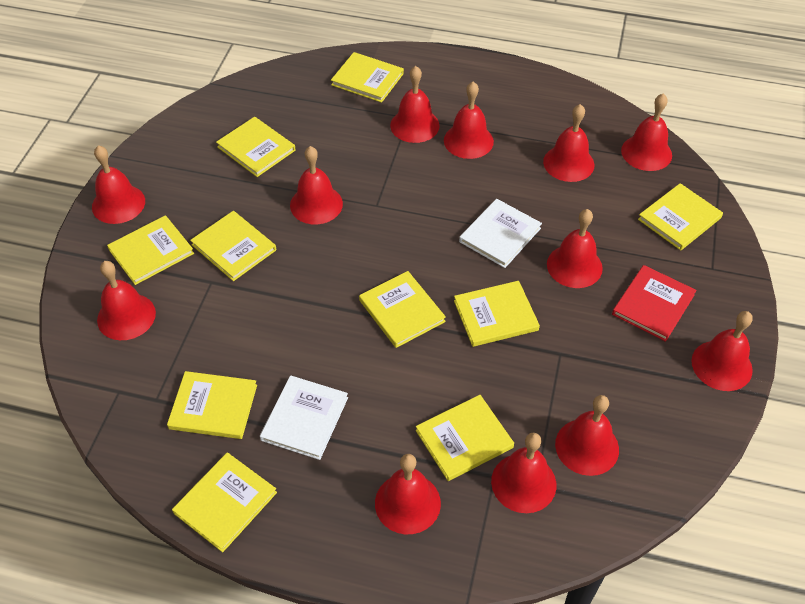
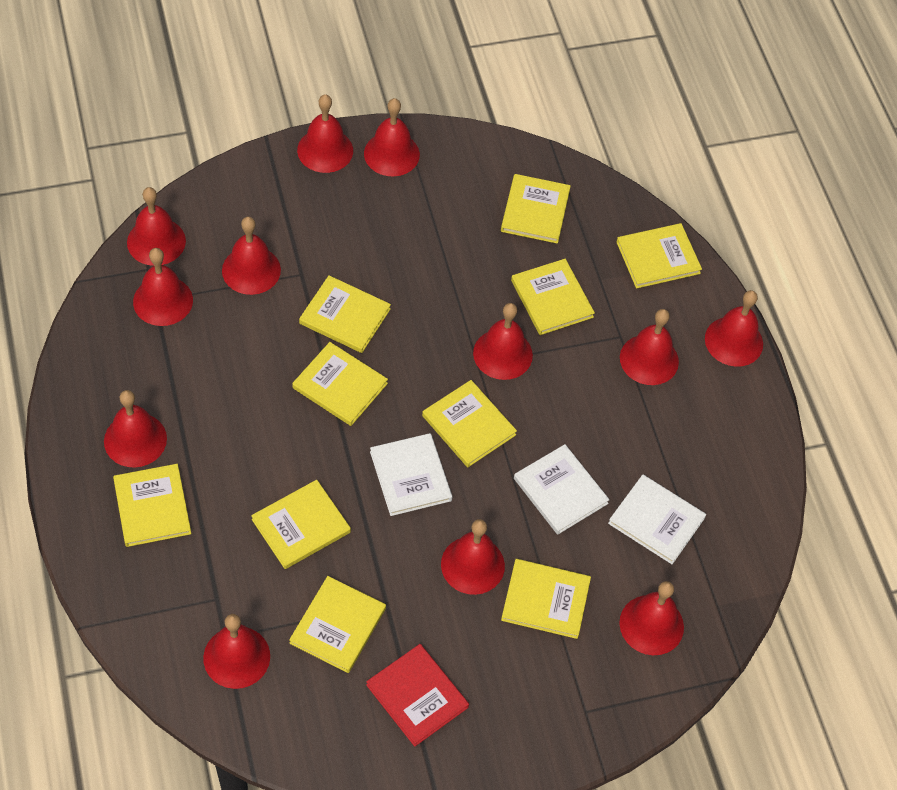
white book: [260,375,348,460] [459,199,542,268] = 2 -> [370,433,452,516] [514,444,610,535] [608,475,706,564] = 3

